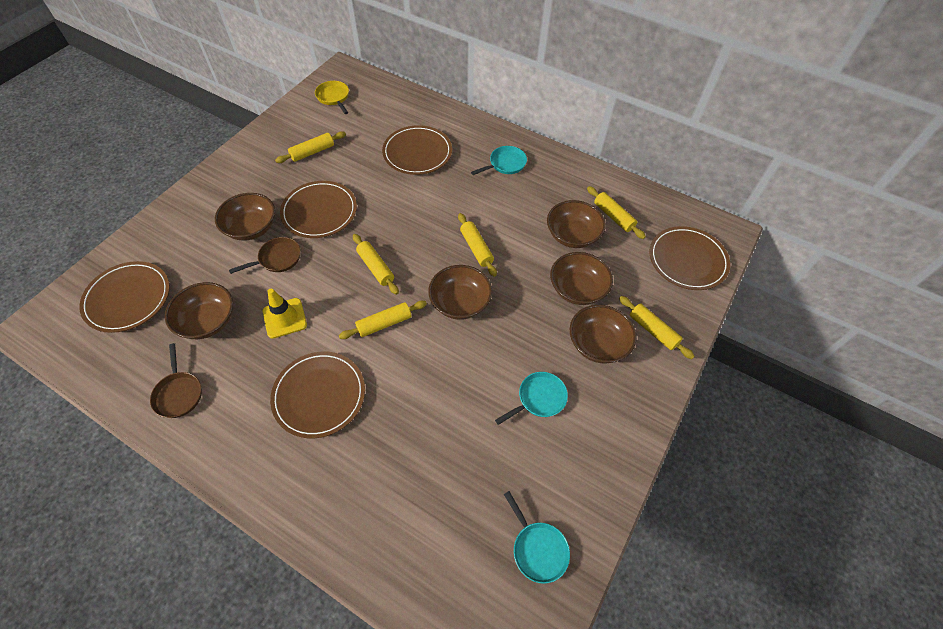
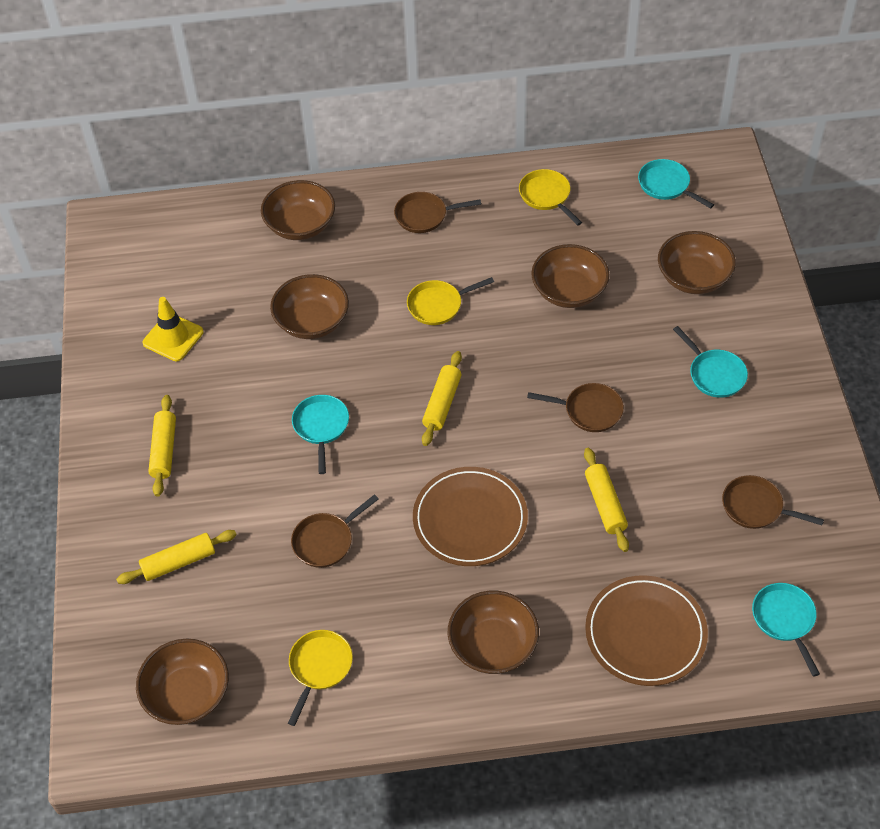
brown pan: [150,343,202,418] [229,237,301,274] = 2 -> [291,494,379,568] [394,192,481,233] [527,383,624,432] [722,475,824,529] = 4
brown plate: [79,261,170,333] [270,352,365,438] [280,181,357,238] [382,125,452,175] [650,226,730,290] = 5 -> [413,467,528,566] [585,575,708,686] = 2
turquoise pan: [471,146,527,175] [495,372,568,425] [504,491,570,584] = 3 -> [292,395,349,474] [638,159,714,209] [673,326,748,398] [752,583,820,677] = 4
yellow pan: [315,81,349,114] = 1 -> [288,630,353,726] [407,277,494,325] [519,169,582,226] = 3
yellow rolling pin: [275,131,346,163] [339,301,427,339] [353,234,399,295] [458,213,497,277] [587,186,646,239] [619,296,695,359] = 6 -> [116,530,237,584] [148,395,176,497] [422,351,462,446] [584,448,629,552] = 4

